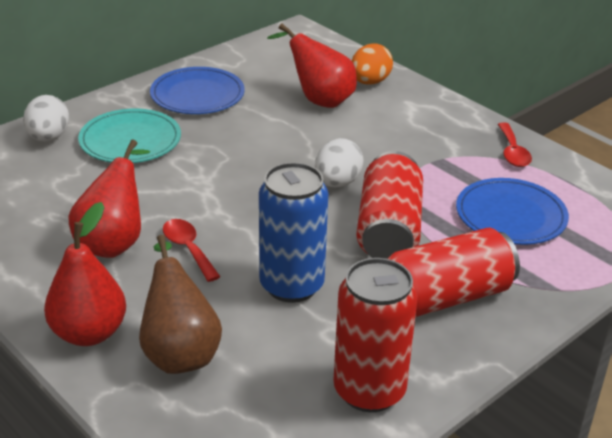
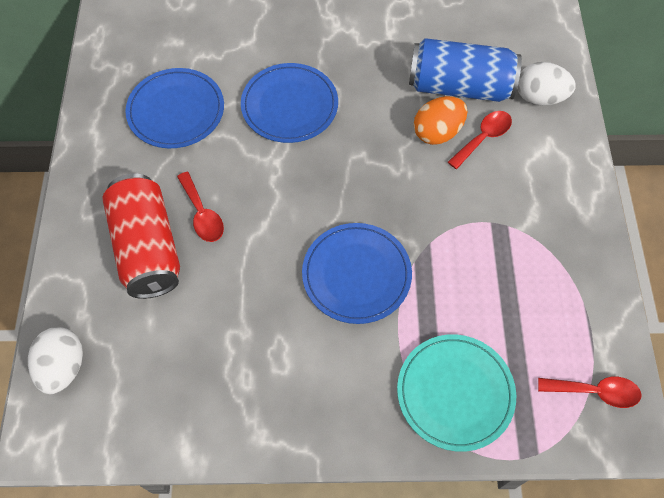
blue plate: [150,67,245,114] [456,178,569,245] = 2 -> [125,68,224,148] [241,63,338,143] [302,223,412,324] = 3
brown pear: [139,235,222,374] = 1 -> none = 0
red can: [333,258,418,412] [356,151,423,259] [388,227,520,317] = 3 -> [102,174,180,299] = 1
red pear: [44,202,126,346] [69,139,150,258] [267,24,357,108] = 3 -> none = 0
red spoon: [163,219,221,282] [498,123,532,167] = 2 -> [177,172,224,242] [448,111,512,169] [538,377,642,408] = 3

